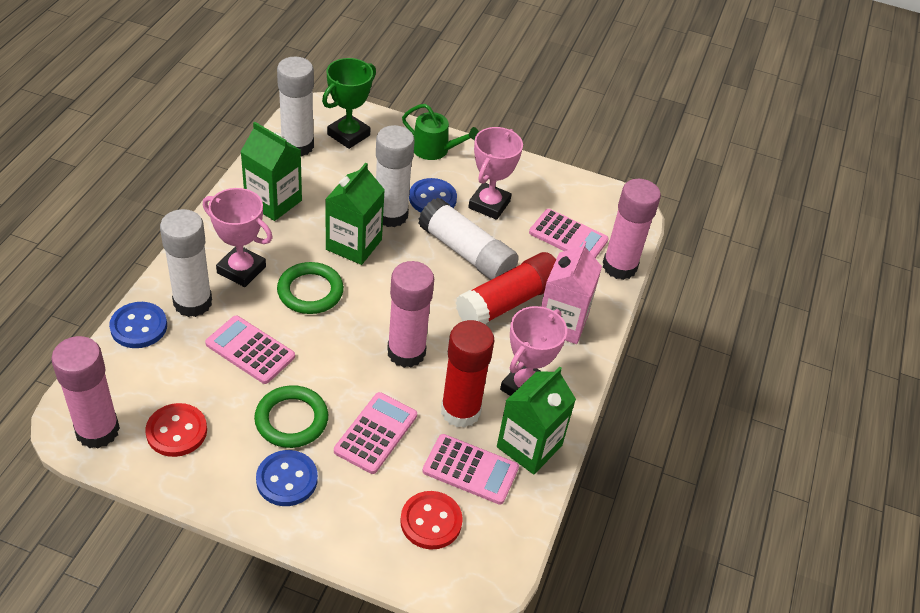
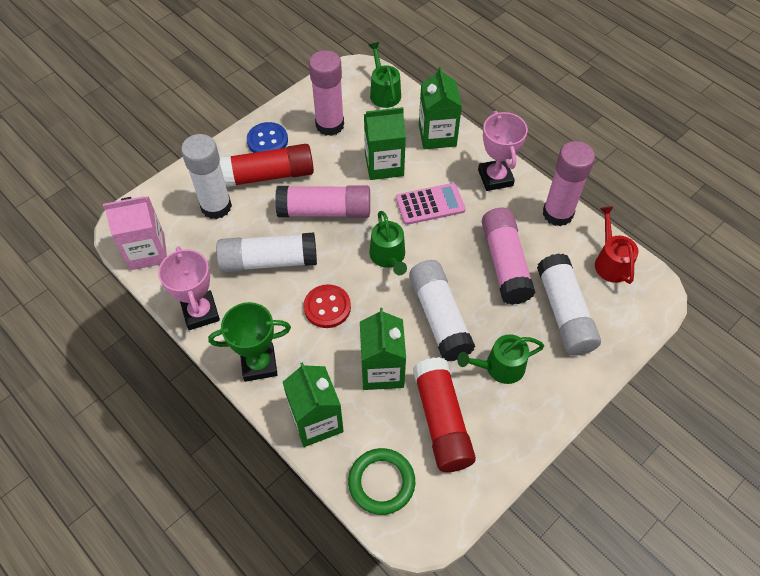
blue button: [109,302,167,348] [256,450,318,506] [409,178,457,212] = 3 -> [247,122,288,153] = 1
green carton: [240,122,302,221] [325,163,385,265] [497,367,576,474] = 3 -> [283,362,344,447] [360,308,406,390] [364,107,406,180] [419,66,462,149] = 4
green ring: [254,385,328,448] [277,262,344,314] = 2 -> [348,448,415,515] = 1
green watering can: [402,104,479,160] = 1 -> [369,42,401,108] [369,211,407,275] [457,334,544,384] = 3
pink calculator: [205,316,295,384] [334,392,417,474] [422,434,519,505] [529,209,609,258] = 4 -> [396,183,465,225] = 1
pink glue stick: [51,336,120,448] [387,261,434,368] [603,179,661,280] = 3 -> [275,185,370,218] [309,50,344,136] [482,208,536,305] [543,141,595,226] = 4
pink trophy: [203,188,273,287] [468,127,523,220] [500,306,567,396] = 3 -> [158,246,220,330] [478,111,528,191] = 2
red button: [145,403,207,457] [400,491,463,550] = 2 -> [304,284,351,328] = 1
red watering can: none = 0 -> [595,206,639,284] = 1

